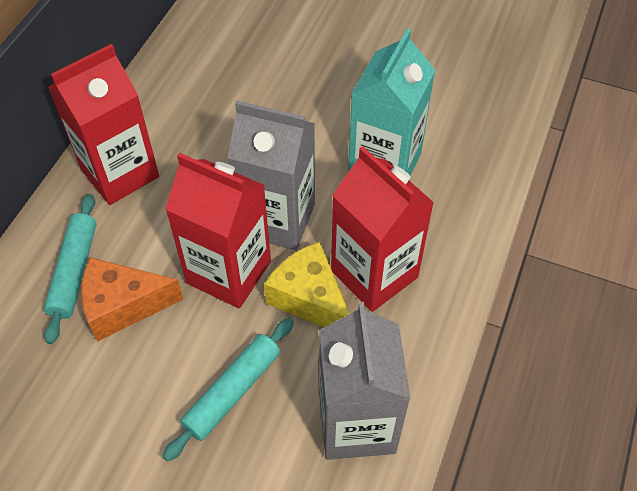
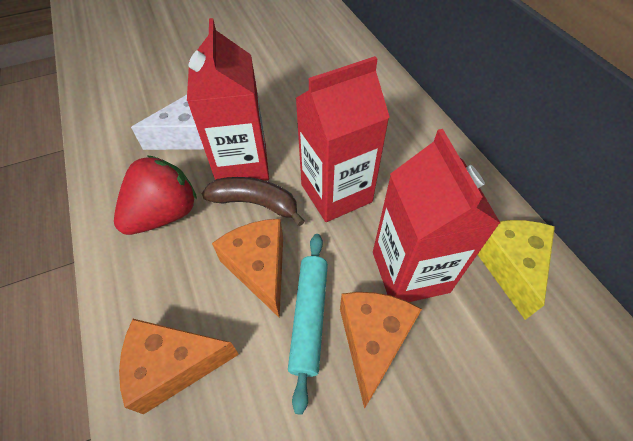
brown banana: none = 0 -> [201,177,305,226] = 1
grey carton: [228,101,315,250] [319,302,411,460] = 2 -> none = 0
orange cheese: [81,258,183,341] = 1 -> [119,319,239,414] [212,219,283,318] [340,292,422,409] = 3
red strawberry: none = 0 -> [114,155,197,235] = 1
turquoise carton: [348,28,435,176] = 1 -> none = 0
turquoise rolling pin: [44,194,97,344] [163,318,294,462] = 2 -> [288,234,328,415] = 1
white cheese: none = 0 -> [131,95,204,150] = 1

